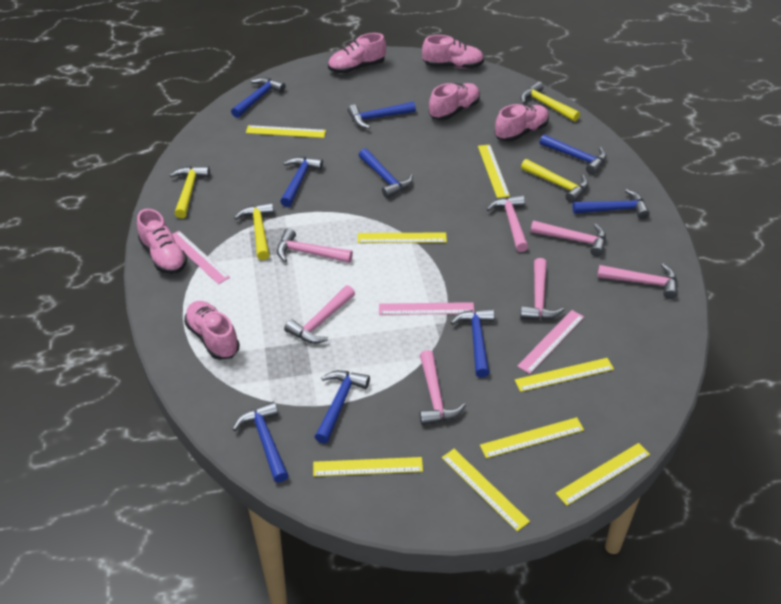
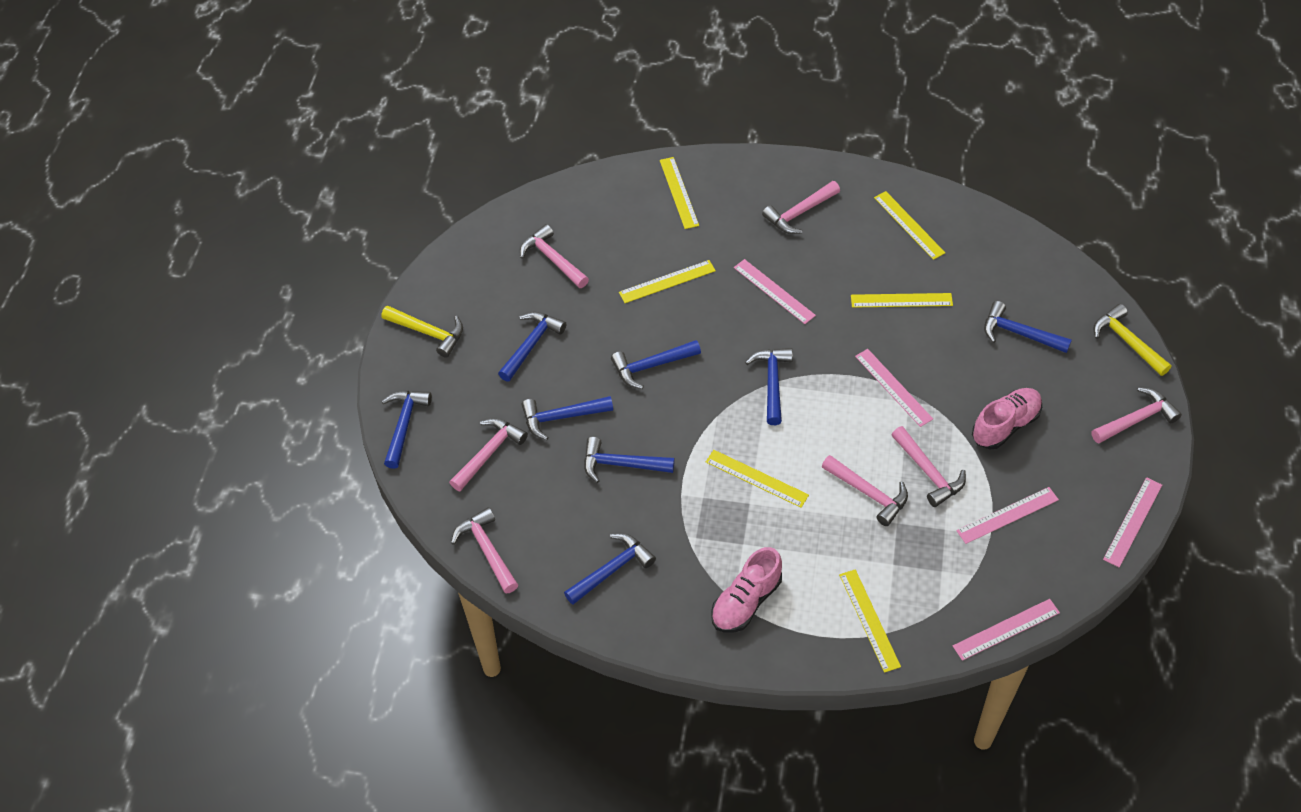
blue hammer: [231,77,285,118] [232,401,289,483] [280,157,323,207] [315,370,370,444] [348,102,416,129] [359,148,413,198] [450,309,494,378] [540,134,607,175] [573,189,650,219] = 9 -> [381,391,432,469] [498,312,566,382] [522,396,613,440] [564,533,656,605] [584,437,675,483] [611,340,701,389] [745,348,793,425] [984,301,1072,353] = 8
pink ruler: [172,231,230,284] [379,302,474,315] [517,310,584,374] = 3 -> [734,259,816,324] [855,349,933,427] [953,599,1060,661] [956,487,1059,544] [1103,477,1162,567] = 5
pink shoe: [137,209,187,274] [184,301,240,360] [328,33,386,73] [422,35,484,69] [429,83,480,120] [495,104,549,142] = 6 -> [711,547,782,633] [972,388,1042,449] = 2
yellow hammer: [170,166,210,218] [234,202,274,260] [520,81,580,122] [521,159,588,203] = 4 -> [382,306,463,358] [1093,304,1171,376] = 2
yellow ruler: [246,125,326,138] [313,457,423,476] [358,232,447,243] [442,449,530,531] [478,145,510,198] [480,417,584,458] [515,358,614,392] [556,443,650,506] = 8 -> [619,260,716,303] [660,157,699,229] [706,450,809,508] [839,569,901,673] [851,293,953,308] [874,191,945,260] = 6

